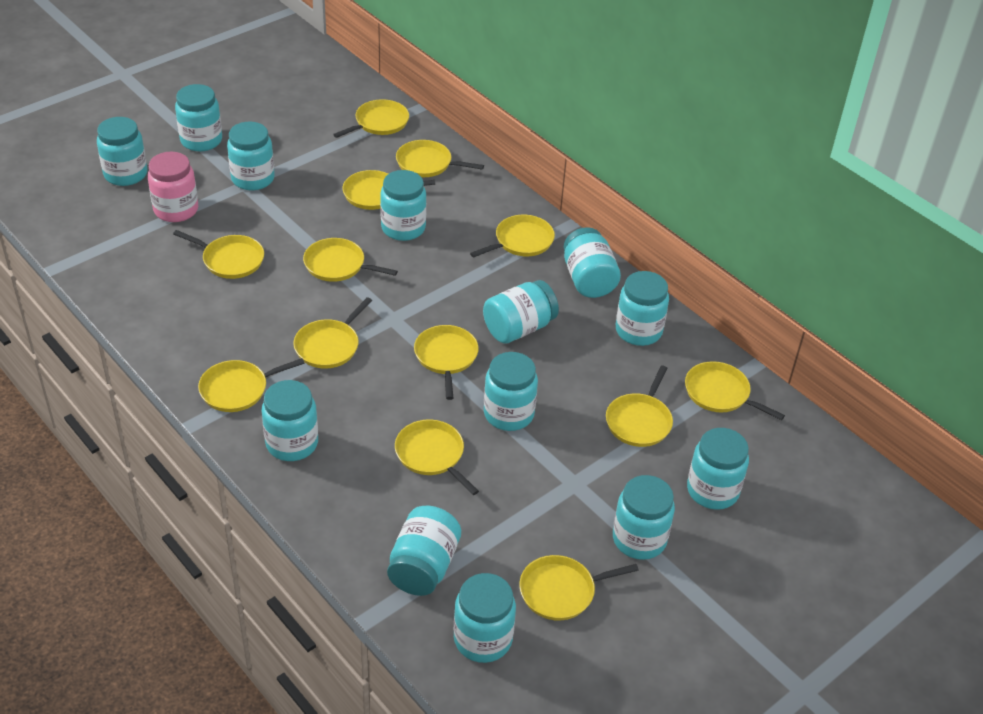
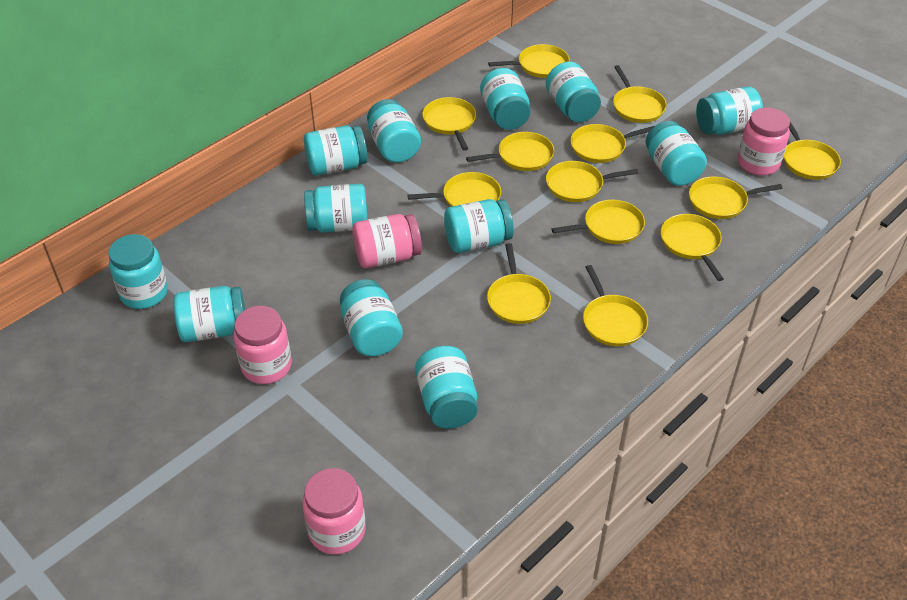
pink jar: [148,152,198,222] = 1 -> [233,306,292,384] [302,468,366,555] [352,214,422,268] [738,107,790,176] = 4
turquoise jar: [97,117,147,186] [175,84,222,152] [227,121,275,190] [262,380,318,461] [380,170,427,241] [387,506,461,596] [454,573,516,663] [483,280,559,344] [484,352,538,431] [563,227,621,298] [613,475,675,560] [616,271,669,346] [687,428,749,510] = 13 -> [108,234,168,309] [173,286,245,342] [304,126,368,176] [304,184,368,233] [340,279,403,356] [367,99,421,163] [415,346,478,429] [444,199,514,253] [480,68,530,130] [546,62,601,122] [646,121,707,186] [696,86,763,135] = 12

